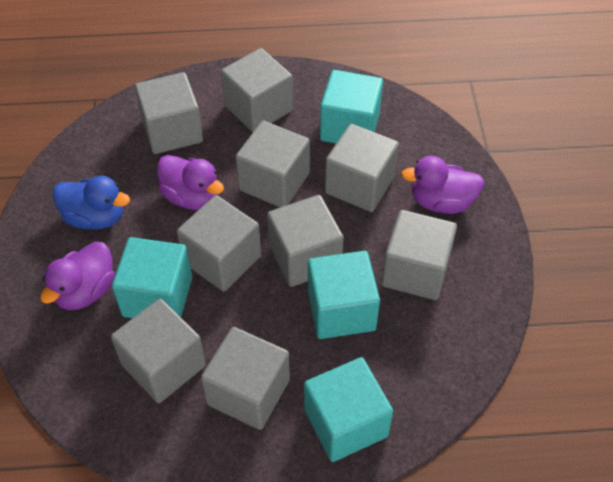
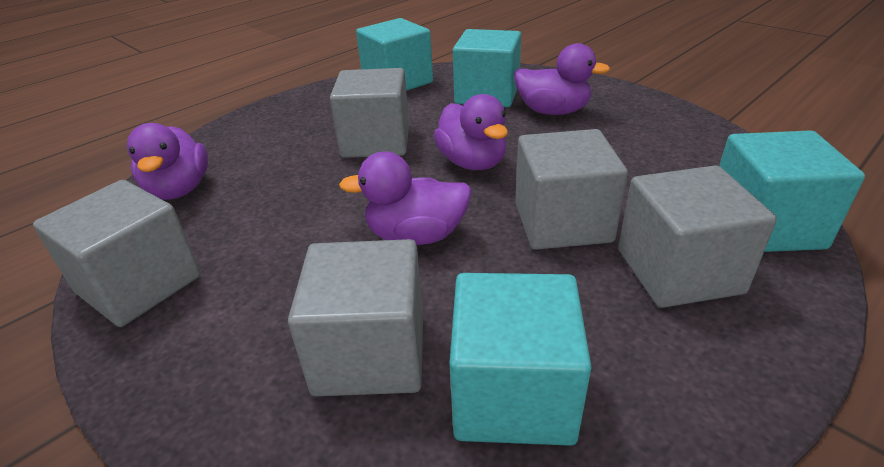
blue duck: [52,176,130,230] = 1 -> none = 0
grey cube: [111,299,206,403] [135,72,203,154] [177,195,261,292] [201,327,290,430] [221,48,293,132] [236,121,310,207] [267,195,344,287] [325,124,399,212] [382,210,457,300] = 9 -> [33,180,201,327] [288,239,423,396] [330,68,409,158] [515,129,628,250] [618,165,777,308] = 5
purple duck: [40,241,115,310] [157,155,224,210] [401,156,484,214] = 3 -> [127,123,208,200] [339,151,472,245] [433,94,508,170] [514,43,610,115] = 4

